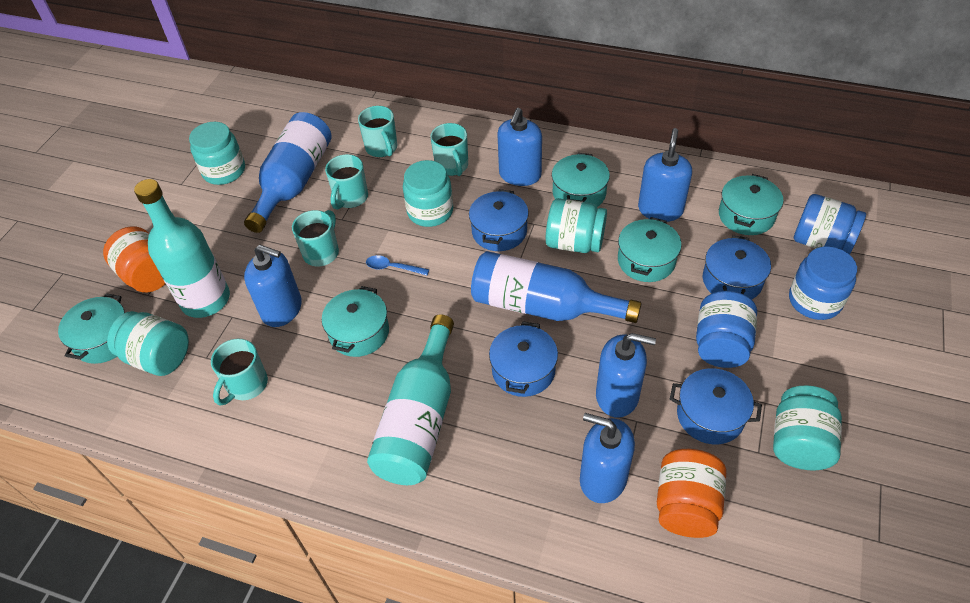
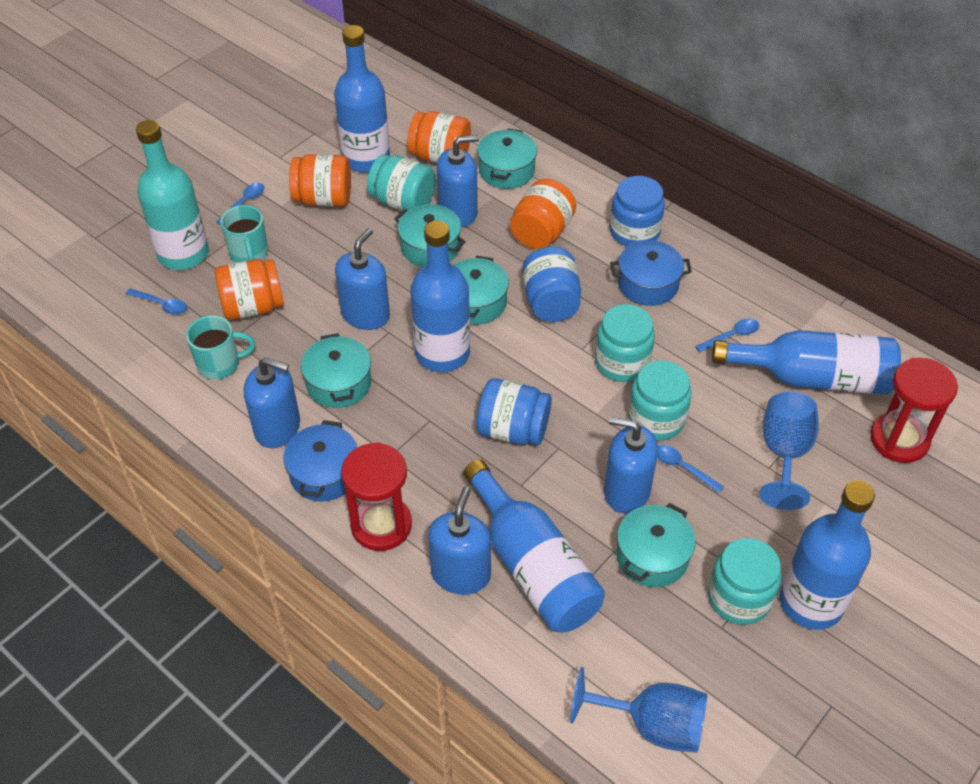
blue bottle: [244,112,331,233] [471,251,642,323] = 2 -> [334,25,390,173] [410,221,470,372] [463,459,605,633] [712,330,901,395] [780,480,875,630] = 5
blue goblet: none = 0 -> [570,667,708,753] [759,392,819,510] = 2
blue pot: [469,189,529,251] [489,321,558,397] [670,368,762,444] [703,235,771,299] = 4 -> [284,420,357,501] [610,240,692,306] = 2
blue spoon: [366,255,429,275] = 1 -> [126,288,187,315] [216,183,264,225] [657,445,724,493] [695,319,759,352] = 4
orange jar: [103,226,166,293] [657,449,726,538] = 2 -> [215,259,284,320] [289,154,351,207] [408,111,471,163] [510,179,576,250] = 4
red hourglass: none = 0 -> [341,442,412,551] [870,358,958,463] = 2
turquoise bottle: [134,179,230,318] [367,314,454,485] = 2 -> [136,120,209,270] = 1
turquoise jar: [107,311,189,376] [189,122,245,185] [403,160,453,227] [546,198,607,253] [773,385,842,470] = 5 -> [367,154,436,211] [595,304,655,382] [628,360,691,440] [708,538,782,625] = 4
turquoise mug: [211,339,268,406] [292,210,339,266] [325,154,368,210] [358,106,397,157] [430,123,468,176] = 5 -> [186,315,255,380] [220,205,268,263] = 2

